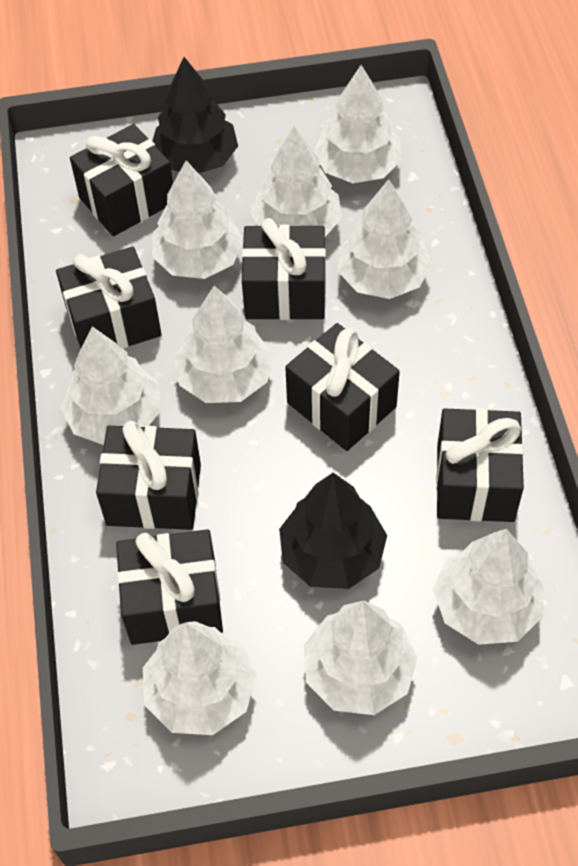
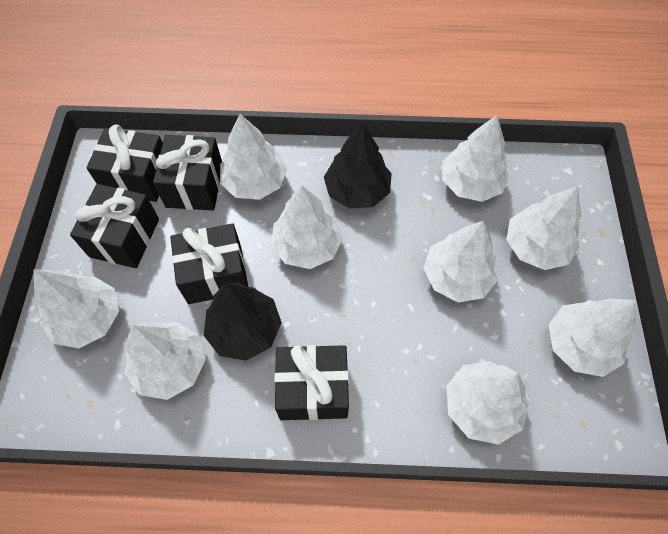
black gift: [56,247,162,349] [70,124,173,236] [96,421,201,530] [116,529,223,645] [242,218,326,320] [285,323,400,451] [436,408,524,522] = 7 -> [70,184,159,268] [86,124,163,202] [153,135,222,211] [170,223,248,304] [274,345,349,420] = 5

